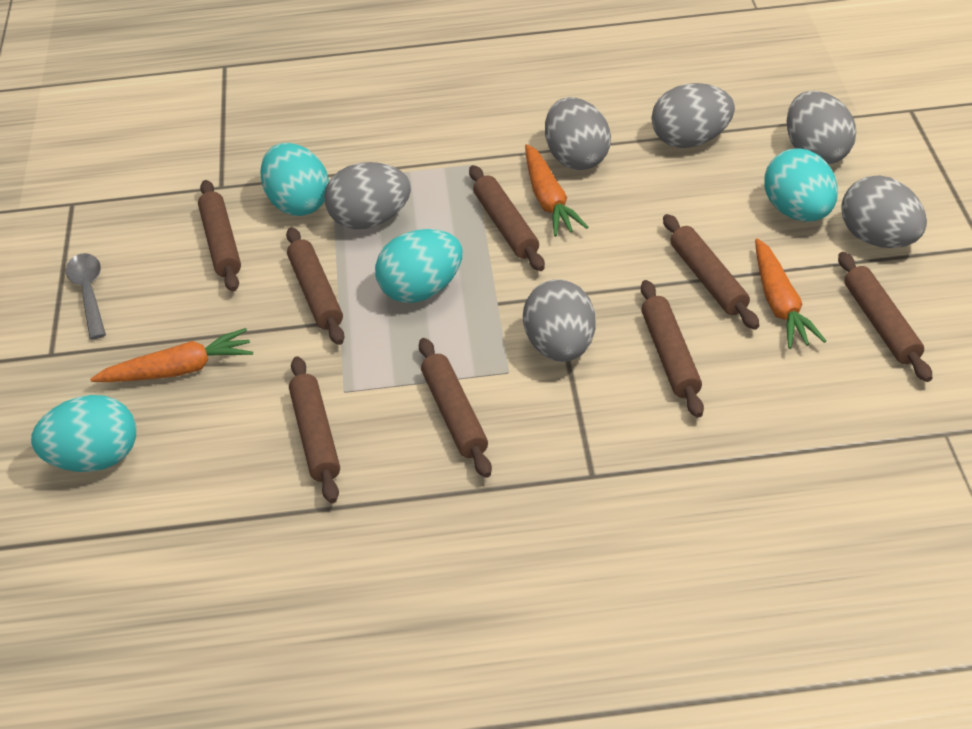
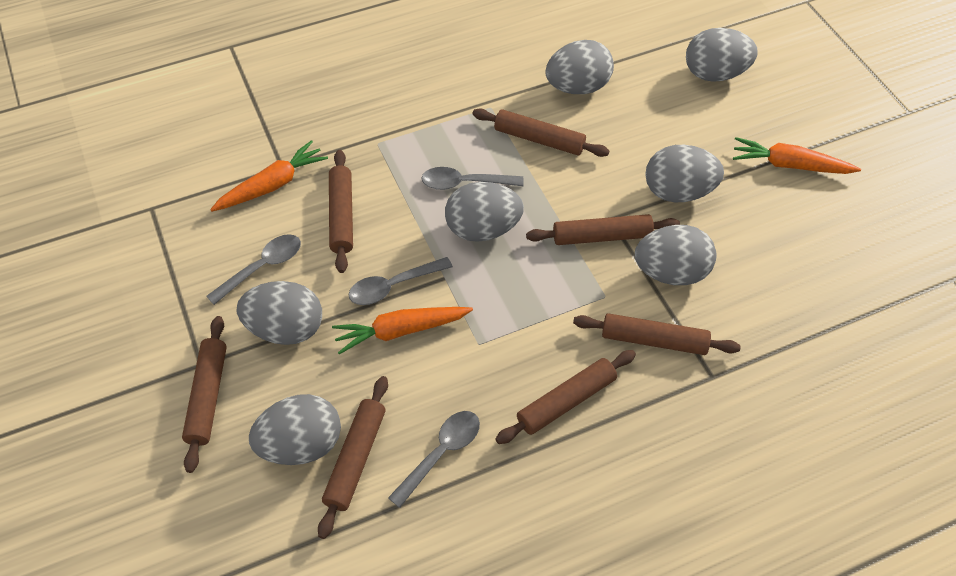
brown rolling pin: [198,180,241,292] [286,227,345,345] [289,356,340,503] [419,338,492,478] [469,165,545,271] [641,280,704,418] [663,214,759,330] [838,252,932,382] = 8 -> [182,316,227,473] [318,376,388,539] [329,150,353,273] [472,108,609,157] [495,350,636,444] [526,214,680,245] [573,313,741,355] = 7
grey egg: [324,162,411,229] [523,279,595,362] [545,97,611,170] [651,83,735,148] [787,91,856,164] [841,176,927,248] = 6 -> [237,281,322,345] [249,394,341,465] [445,182,524,242] [545,40,614,94] [635,225,717,285] [645,145,724,202] [686,28,757,82] = 7
grey spoon: [66,253,106,340] = 1 -> [206,234,301,305] [348,257,453,305] [388,411,480,508] [422,167,524,190] = 4
turquoise egg: [31,395,136,472] [260,143,329,216] [375,229,462,303] [764,149,838,221] = 4 -> none = 0

